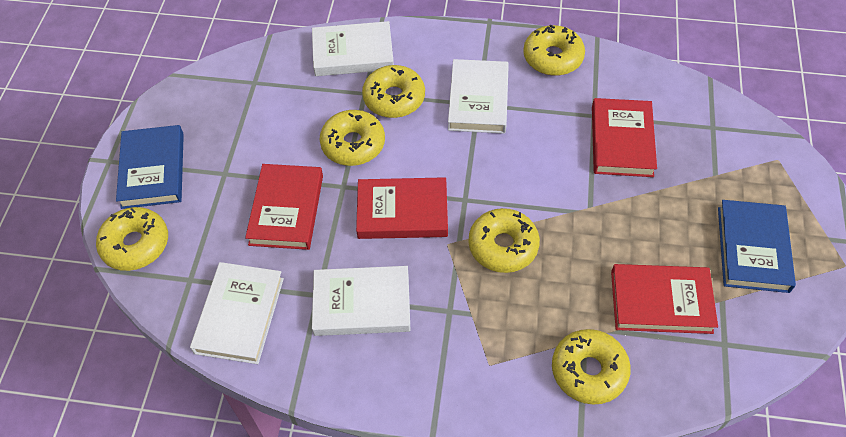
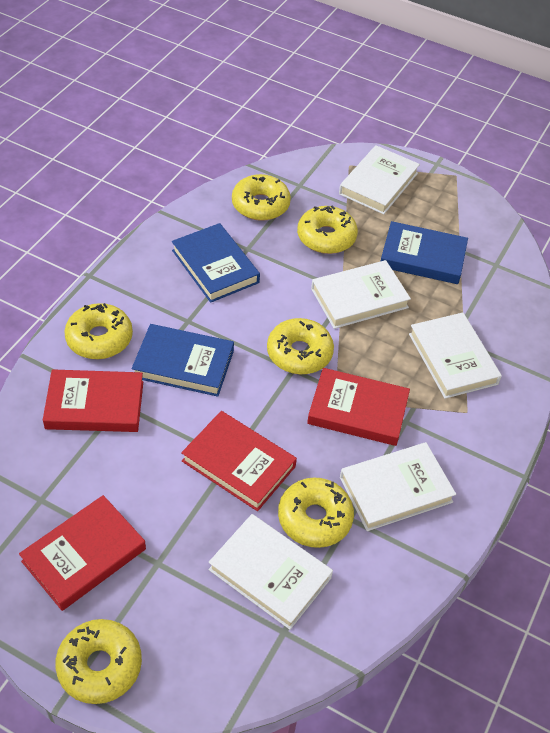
blue book: [116,125,184,209] [718,200,796,293] = 2 -> [132,324,234,397] [172,223,260,303] [381,221,468,284] = 3
white book: [190,262,284,364] [312,21,394,76] [312,266,411,336] [448,59,509,134] = 4 -> [209,514,333,630] [311,260,411,329] [339,145,420,214] [340,442,456,531] [409,313,502,399] = 5

